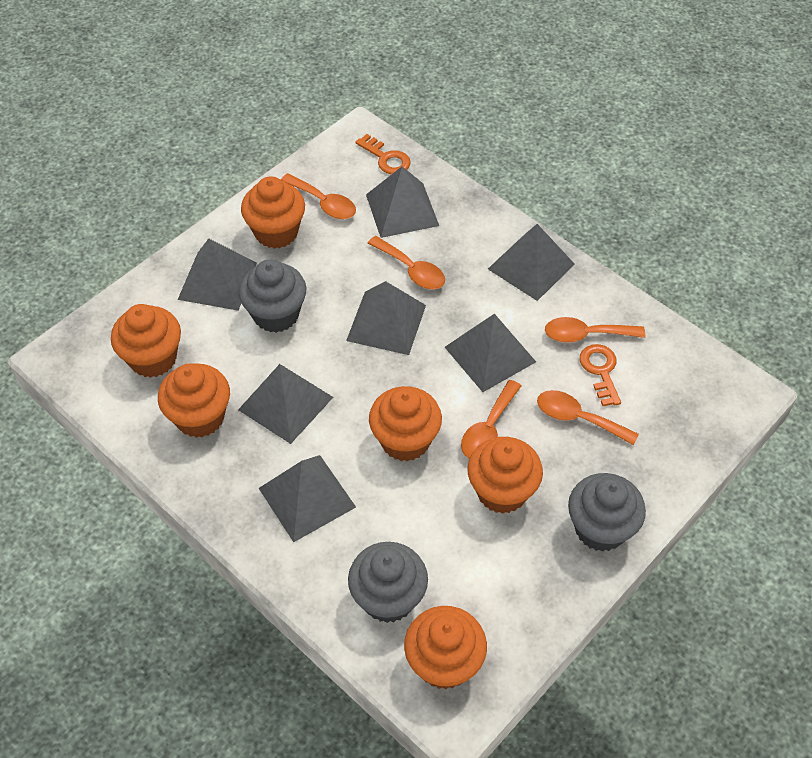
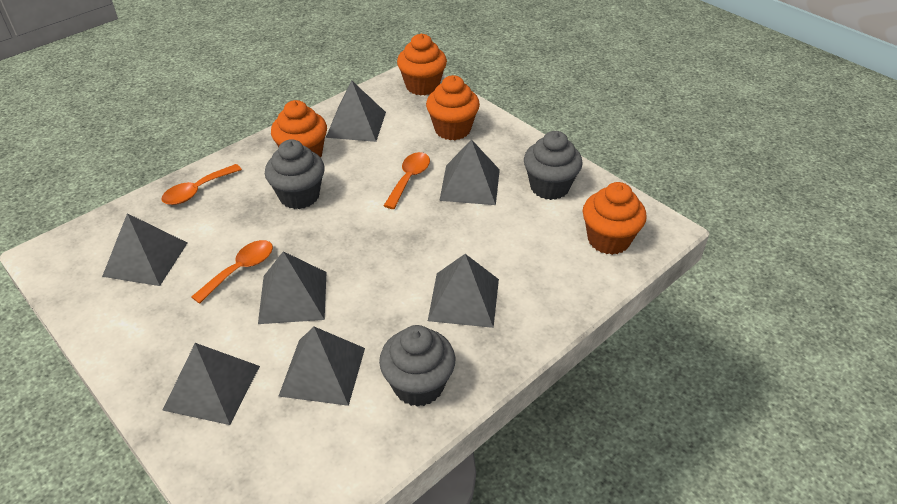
orange cupcake: [111,304,181,378] [158,363,230,438] [241,176,305,249] [369,386,442,461] [404,606,487,689] [467,437,543,514] = 6 -> [271,100,327,157] [397,34,447,96] [426,75,480,140] [583,182,647,255] = 4
orange key: [355,134,411,174] [580,344,621,406] = 2 -> none = 0
orange spoon: [281,173,356,219] [367,236,445,289] [461,380,521,459] [537,390,639,445] [545,317,645,343] = 5 -> [161,164,242,205] [191,240,273,304] [384,152,430,209] = 3

